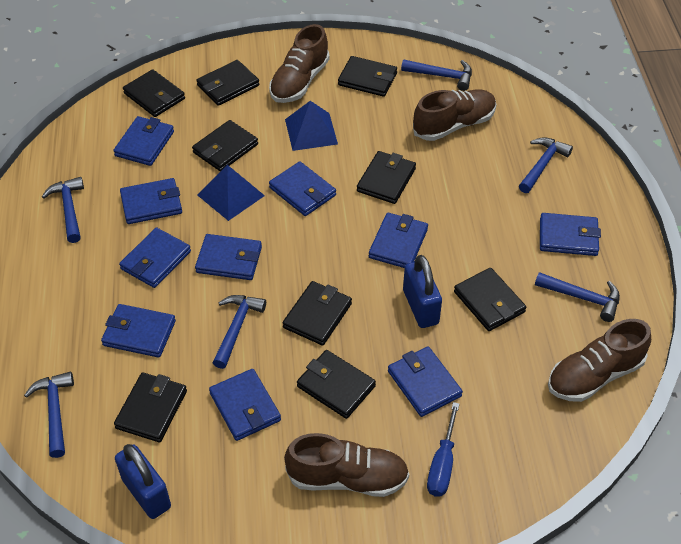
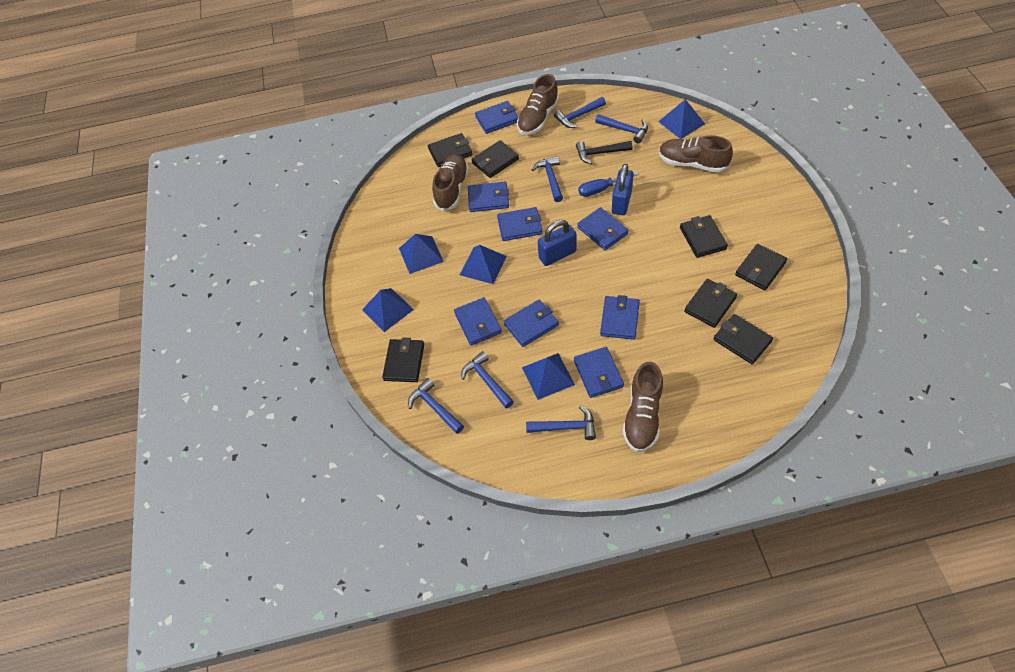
black hammer: none = 0 -> [576,141,633,164] = 1
black wallet: [114,372,187,442] [123,69,185,117] [192,120,258,172] [197,60,259,106] [283,281,352,346] [297,350,376,419] [338,56,397,97] [357,151,416,204] [454,268,526,331] = 9 -> [382,338,424,382] [428,133,473,167] [472,140,519,178] [680,215,728,258] [684,279,737,328] [714,314,773,364] [735,244,787,290] = 7
blue pyramid: [197,165,265,221] [285,101,338,151] = 2 -> [362,288,414,332] [399,234,444,274] [460,245,507,284] [522,353,575,400] [658,99,705,139] = 5
blue wallet: [101,304,176,358] [113,116,174,166] [119,228,191,288] [120,178,182,224] [195,234,262,280] [209,369,281,441] [269,161,336,216] [369,213,428,268] [388,347,463,417] [540,213,601,256] = 10 -> [454,297,502,345] [468,182,509,212] [475,101,519,134] [497,207,543,241] [504,299,559,347] [574,347,624,398] [577,207,628,250] [600,295,640,340] = 8

